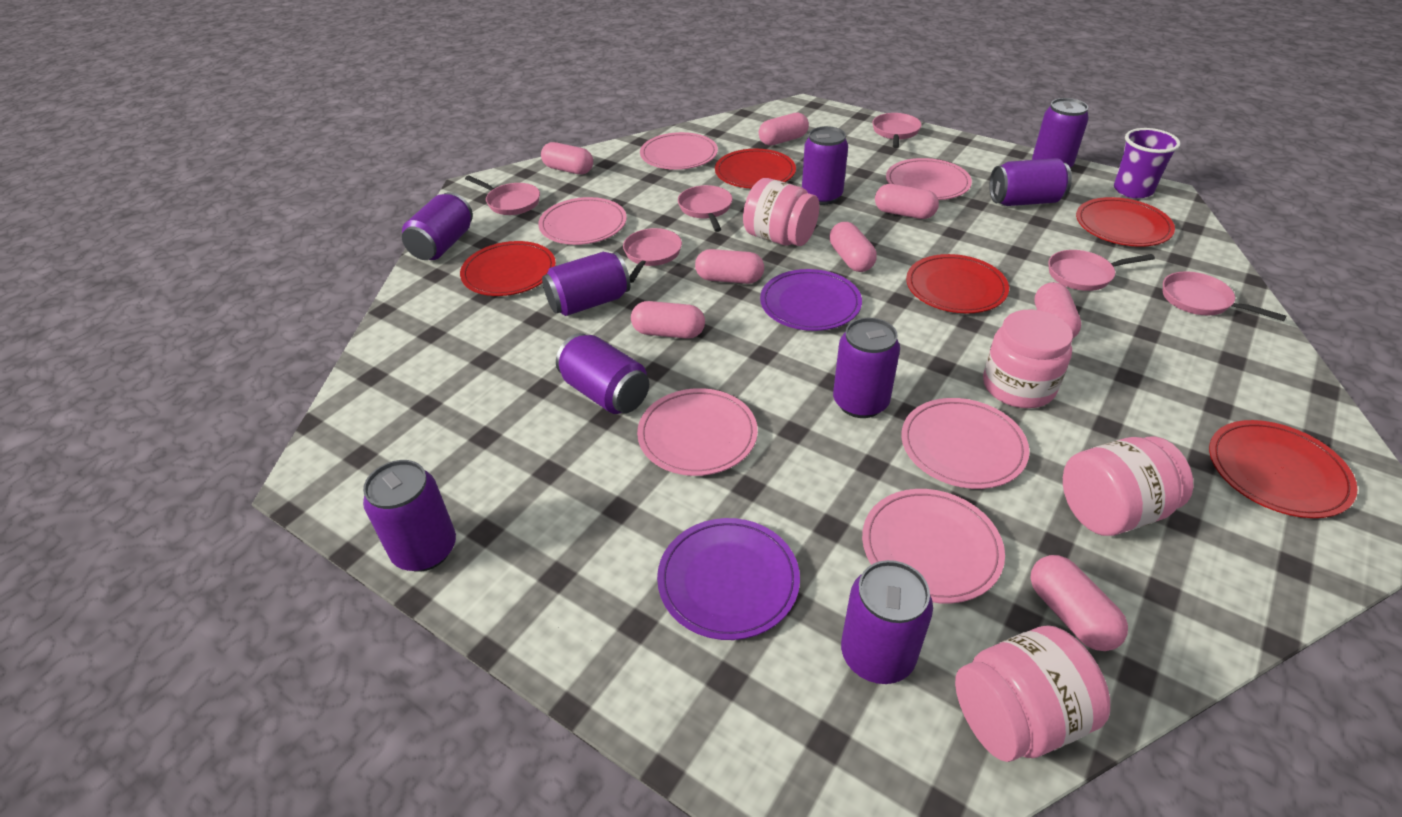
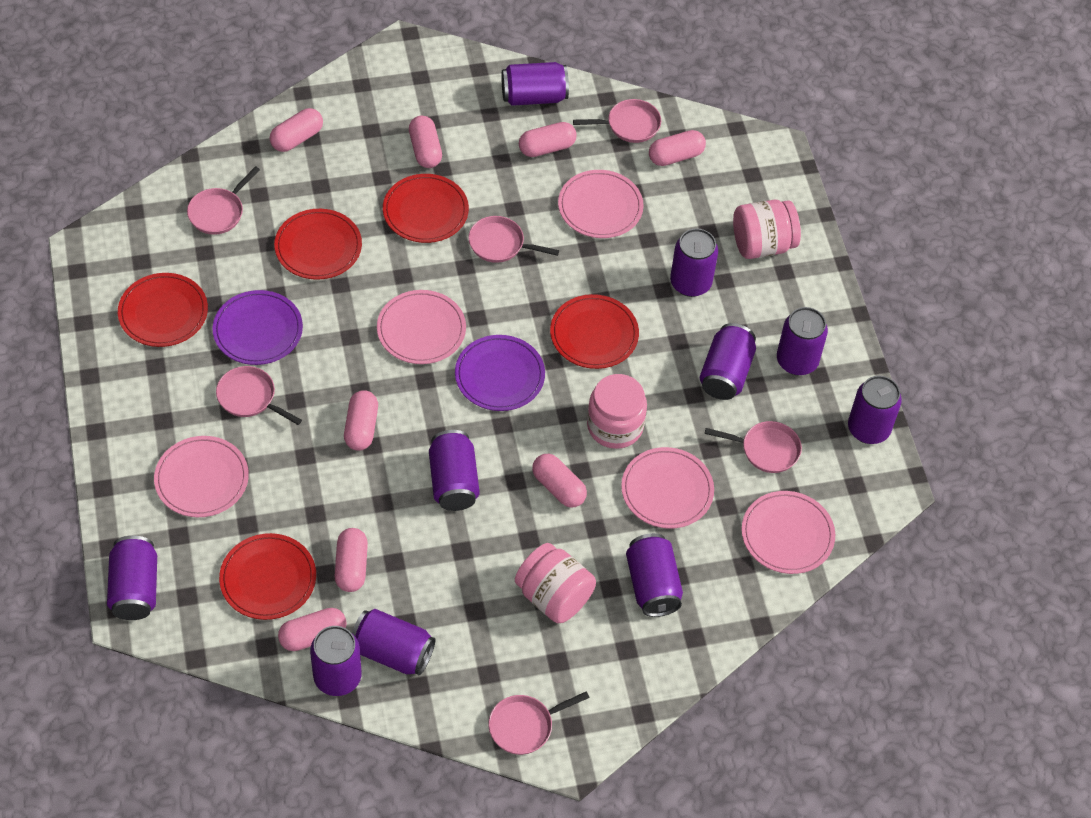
pink jar: [743,178,819,246] [955,625,1110,762] [983,310,1073,408] [1063,436,1194,536] = 4 -> [515,543,596,623] [587,374,647,449] [733,200,801,259] = 3
pink plate: [538,197,627,245] [637,388,758,476] [640,132,718,170] [862,489,1005,603] [886,158,972,200] [901,398,1030,489] = 6 -> [154,436,249,517] [377,290,466,364] [558,170,644,238] [621,447,714,529] [741,491,835,574] = 5
purple can: [363,460,456,572] [402,192,473,260] [542,252,630,316] [556,333,649,414] [802,126,848,205] [833,318,900,418] [841,560,933,684] [989,158,1072,206] [1032,98,1089,168] = 9 -> [107,536,157,620] [310,626,361,696] [352,609,436,676] [429,430,480,511] [501,62,569,106] [626,533,683,617] [670,228,718,297] [700,323,756,400] [777,307,828,375] [848,376,902,444] = 10
purple cup: [1114,128,1180,198] = 1 -> none = 0

